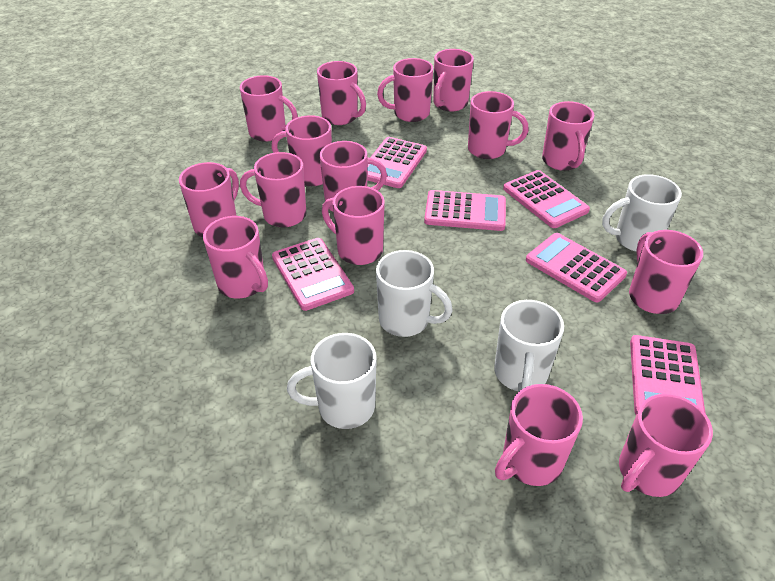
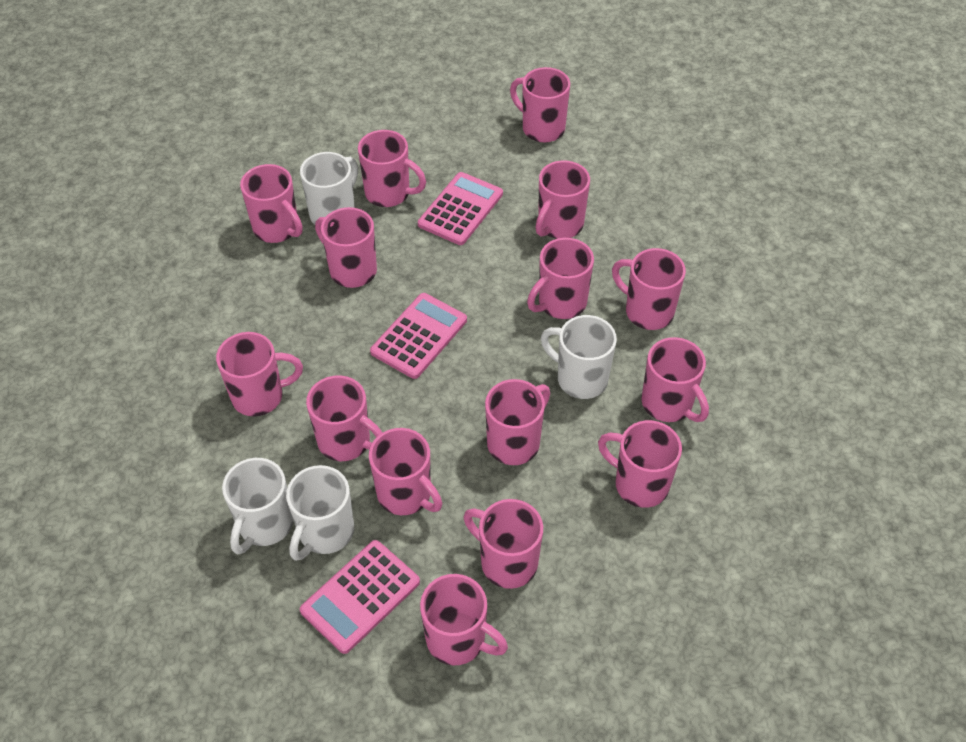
pink calculator: [272,238,354,311] [367,137,427,188] [424,190,506,231] [503,170,590,228] [526,233,627,302] [630,335,706,415] = 6 -> [300,540,420,654] [370,293,467,379] [418,172,503,245] = 3

